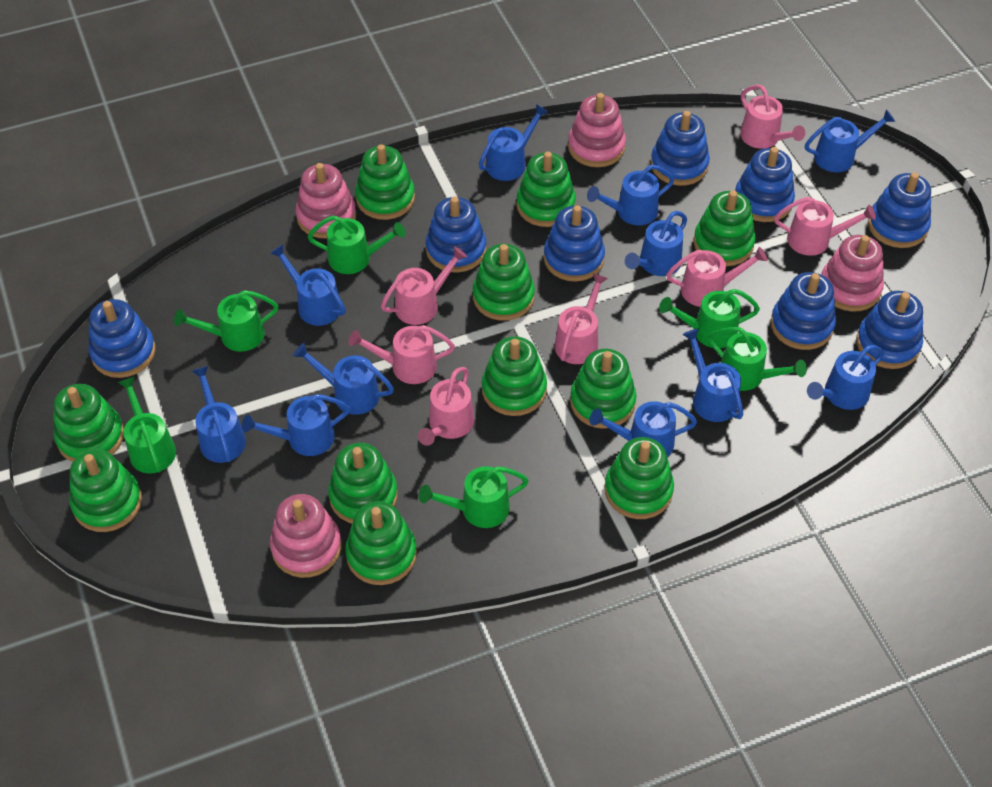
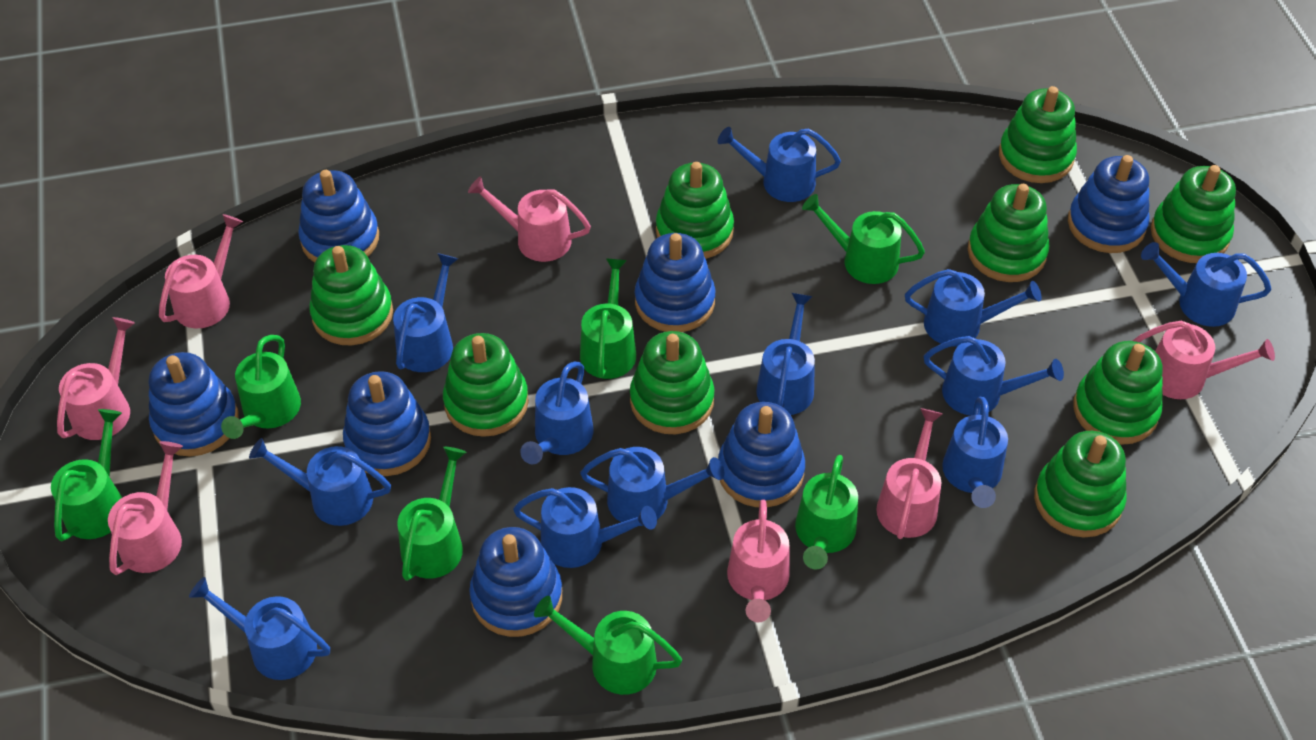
blue stacking toy: [88,299,156,378] [426,197,486,273] [544,205,605,281] [651,111,710,186] [735,147,795,222] [770,272,836,350] [856,291,923,369] [868,172,931,248] = 8 -> [149,352,238,457] [298,170,379,263] [343,371,431,476] [469,527,562,637] [635,233,715,332] [718,402,805,507] [1068,155,1149,253] = 7
blue watering can: [192,366,246,463] [242,394,350,456] [270,244,346,326] [293,343,394,415] [479,104,548,181] [587,165,674,225] [589,401,697,457] [625,211,687,276] [682,329,743,422] [805,109,895,172] [807,345,884,410] = 11 -> [189,577,330,680] [249,438,391,526] [393,253,458,372] [513,487,657,568] [520,361,594,464] [580,447,724,526] [718,127,841,202] [756,293,815,415] [905,269,1042,346] [924,336,1064,415] [942,397,1008,508] [1141,242,1271,327] = 12
green stacking toy: [53,384,124,462] [70,450,142,532] [328,443,398,524] [345,501,417,585] [355,144,415,220] [473,244,535,321] [482,336,547,416] [516,152,576,227] [570,349,636,429] [605,437,674,519] [694,190,755,266] = 11 -> [309,245,393,346] [443,333,529,437] [630,331,714,434] [656,162,734,259] [968,184,1049,282] [999,86,1077,183] [1034,431,1126,537] [1073,341,1163,445] [1151,165,1236,263] = 9
green watering can: [118,377,176,474] [174,290,278,352] [308,215,406,274] [419,466,529,528] [659,289,760,348] [708,327,807,391] = 6 -> [51,409,122,541] [221,335,301,439] [397,447,466,581] [534,596,682,695] [580,258,636,379] [795,455,858,570] [802,194,925,284] = 7
pink stacking toy: [270,494,342,578] [296,163,356,238] [568,93,626,167] [821,235,884,312] = 4 -> none = 0

